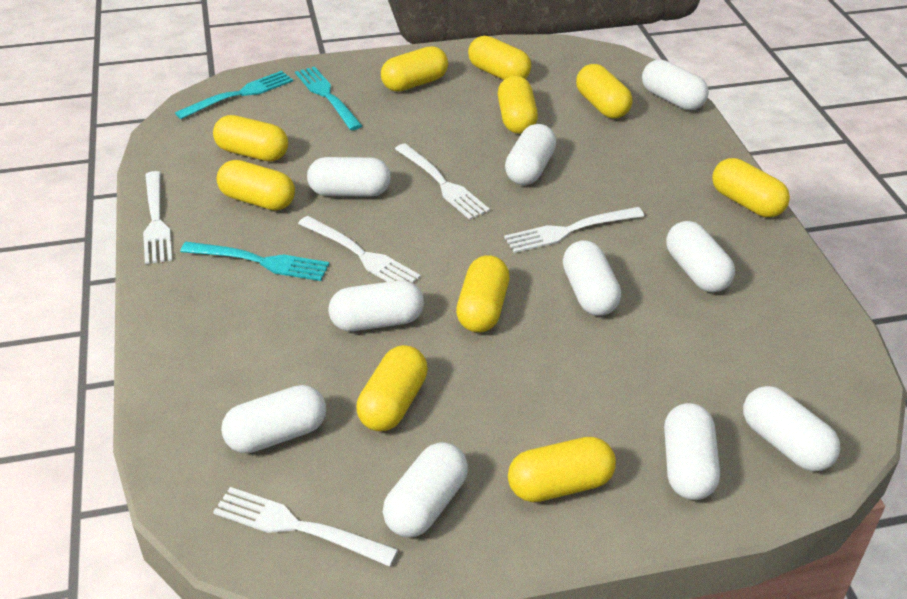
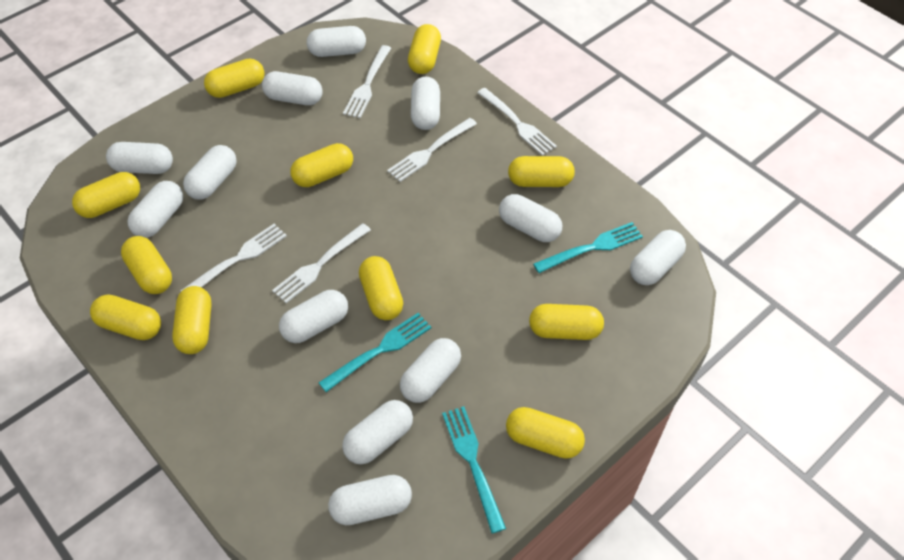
white capsule: [221,385,326,453] [307,157,391,197] [329,280,424,331] [383,442,468,537] [505,124,556,185] [563,240,621,316] [642,59,709,110] [664,403,720,500] [666,221,735,292] [743,386,840,471] = 10 -> [106,142,173,174] [127,181,183,238] [183,145,237,200] [262,71,323,105] [279,290,348,343] [307,26,366,57] [328,475,412,525] [342,400,413,464] [400,338,461,403] [411,77,440,130] [499,194,562,242] [630,230,686,285] = 12
yellow capsule: [213,115,288,161] [217,160,295,211] [357,345,428,431] [381,46,448,92] [456,255,510,332] [468,36,531,80] [498,76,538,134] [508,437,616,502] [576,64,632,119] [712,158,790,217] = 10 -> [72,172,140,218] [90,294,161,340] [121,236,172,294] [172,286,212,354] [204,58,265,98] [290,143,353,187] [359,256,403,320] [408,24,441,74] [506,407,585,459] [508,156,575,187] [529,304,604,340] = 11

